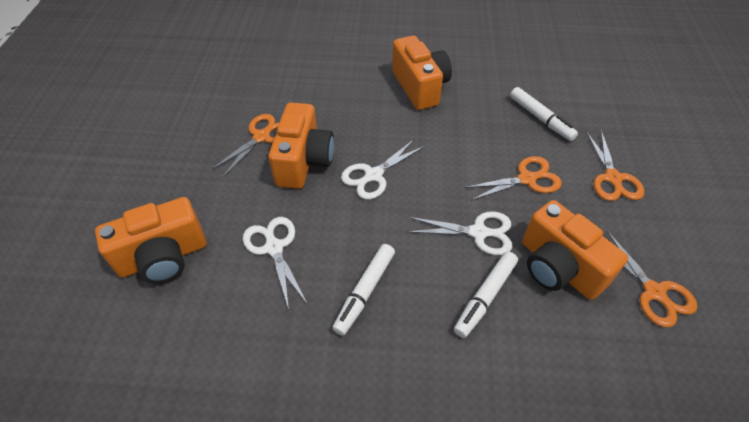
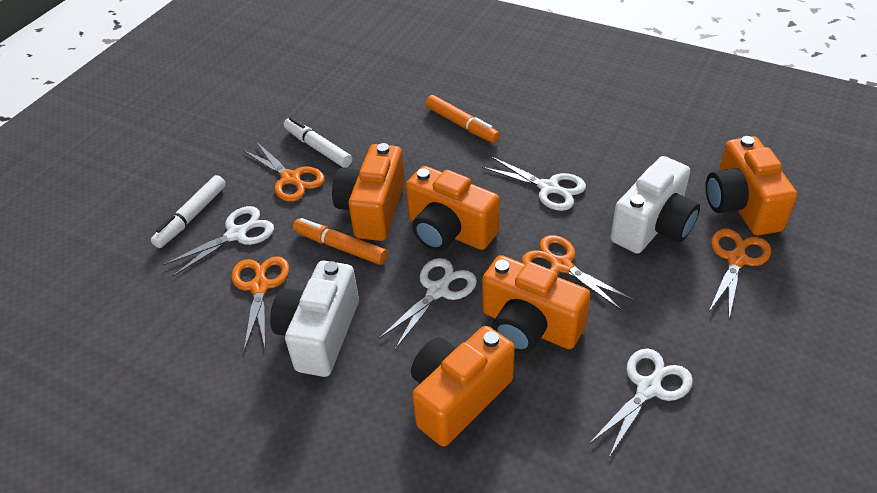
orange camera: [95,197,206,283] [269,103,334,189] [392,36,452,110] [522,200,628,300] = 4 -> [332,143,405,241] [406,166,500,251] [411,326,515,447] [482,255,590,353] [706,136,797,236] = 5
orange marker: none = 0 -> [293,218,387,265] [425,95,500,143] = 2
white camera: none = 0 -> [270,261,359,377] [610,156,700,254] = 2
white marker: [332,244,395,336] [454,251,518,338] [510,87,578,141] = 3 -> [151,175,226,248] [284,117,352,168] = 2
white scissors: [243,217,307,309] [341,139,425,199] [408,211,512,255] = 3 -> [163,206,274,277] [379,258,477,349] [482,156,586,211] [589,348,693,457] = 4

